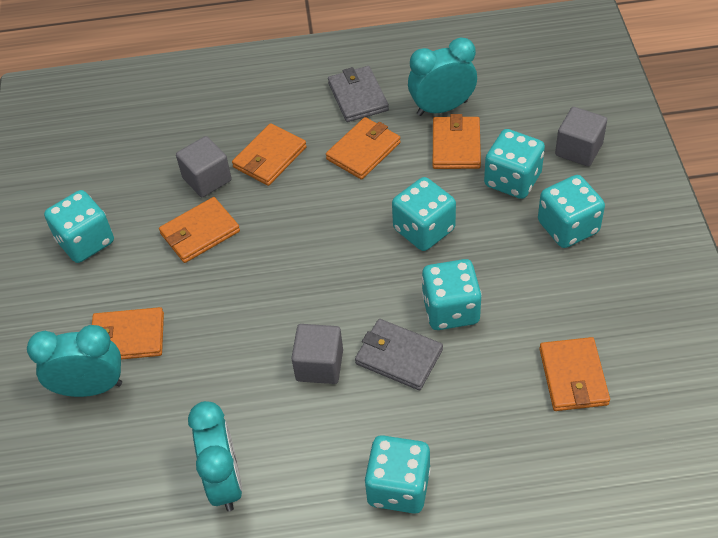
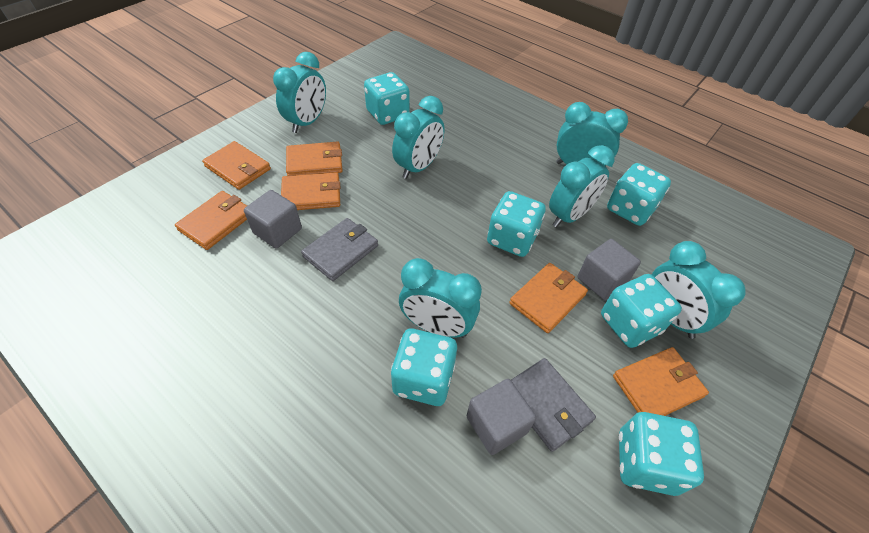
turquoise clock: [27,325,122,397] [188,401,242,511] [408,38,477,116] = 3 -> [273,52,326,133] [392,96,444,179] [399,258,482,338] [549,145,615,227] [556,102,628,166] [652,241,746,339] = 6

